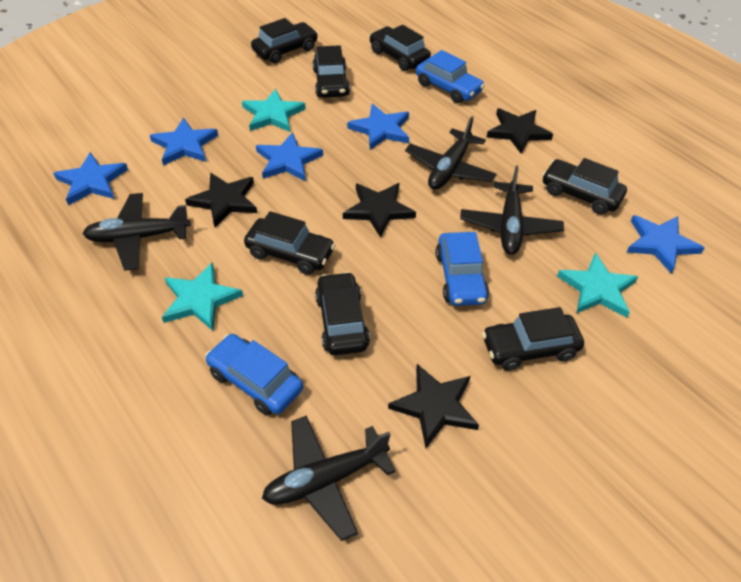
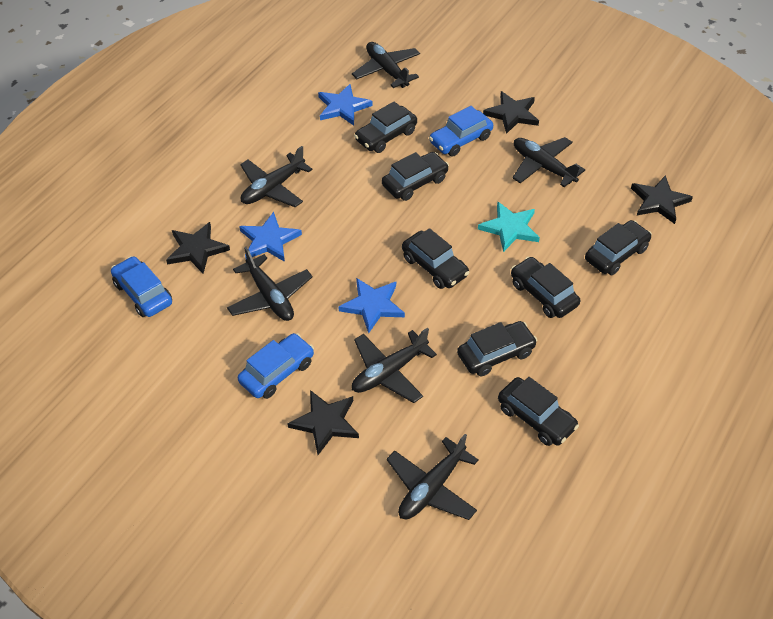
black plane: [83,193,191,271] [262,415,395,541] [405,116,497,190] [460,165,564,255] = 4 -> [227,247,313,321] [240,146,312,207] [352,42,420,88] [352,327,437,403] [386,434,479,520] [513,137,585,187] = 6
blue star: [53,152,128,205] [150,118,218,166] [256,132,323,181] [347,104,409,150] [627,215,704,273] = 5 -> [239,212,302,262] [318,84,372,126] [338,278,405,334] = 3
turquoise star: [162,262,243,331] [242,89,306,132] [557,253,638,318] = 3 -> [478,202,540,252] = 1

